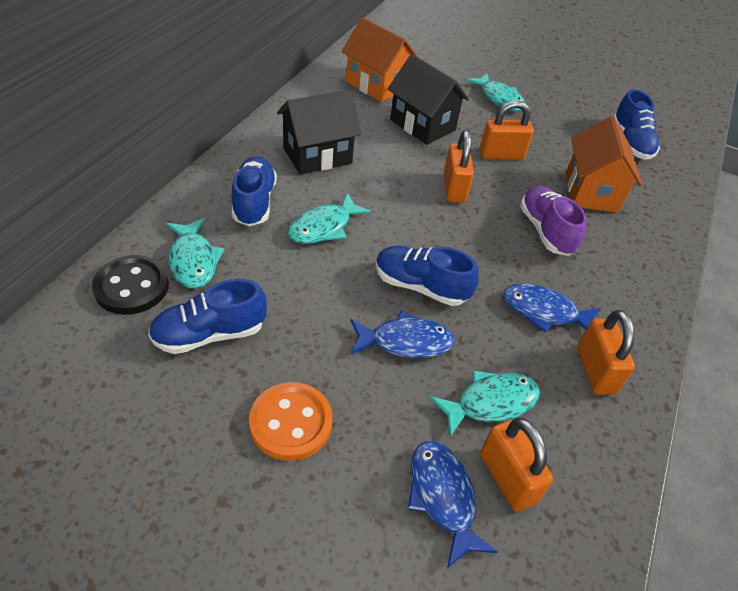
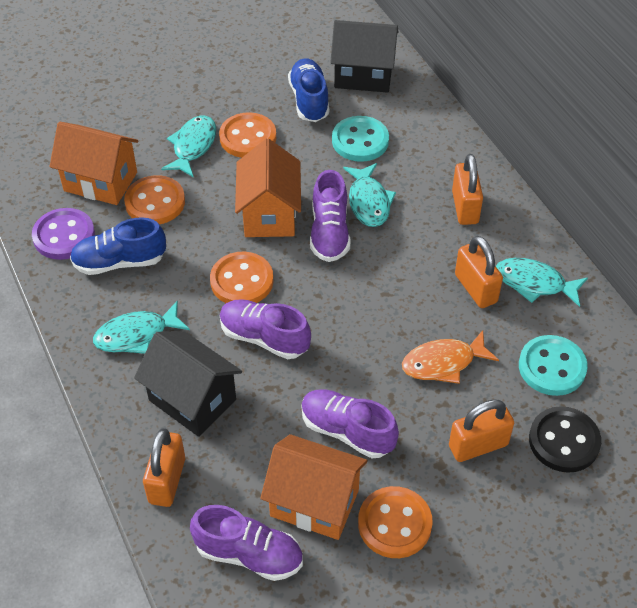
blue fish: [350,311,455,358] [408,441,498,568] [503,283,601,332] = 3 -> none = 0
blue shoe: [148,279,267,354] [232,156,277,226] [376,246,479,306] [614,89,660,160] = 4 -> [70,217,166,275] [288,58,329,122] = 2
orange button: [249,382,332,461] = 1 -> [124,175,185,224] [210,252,274,303] [219,112,276,158] [358,486,433,558] = 4
orange fish: none = 0 -> [402,330,499,384] = 1
orange house: [342,17,418,102] [566,116,642,213] = 2 -> [49,122,139,205] [235,138,301,237] [260,434,368,540] = 3
purple button: none = 0 -> [32,208,95,260] = 1
purple shoe: [520,185,587,256] = 1 -> [190,505,303,581] [220,299,311,359] [301,389,399,458] [310,170,351,262] = 4
turquoise button: none = 0 -> [332,116,389,162] [519,335,588,396] = 2

